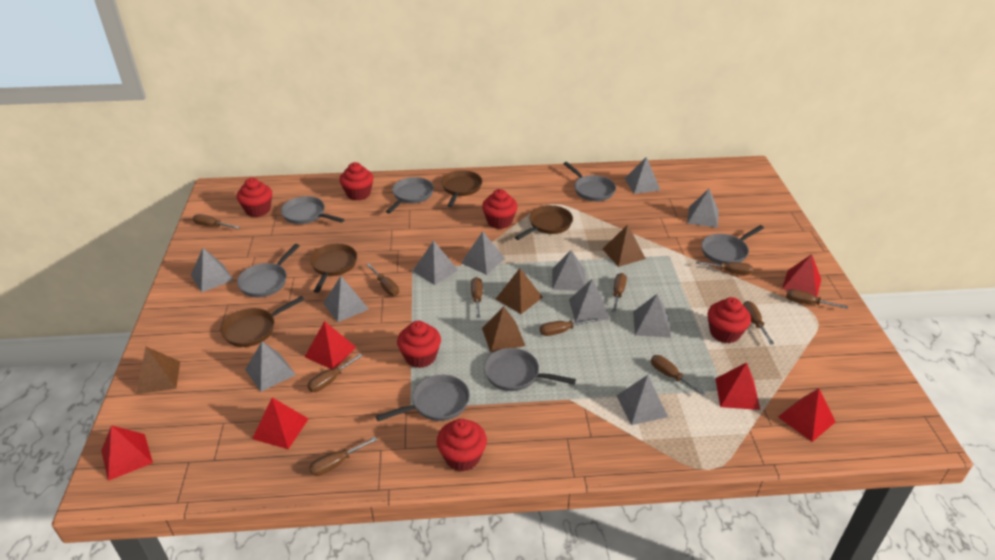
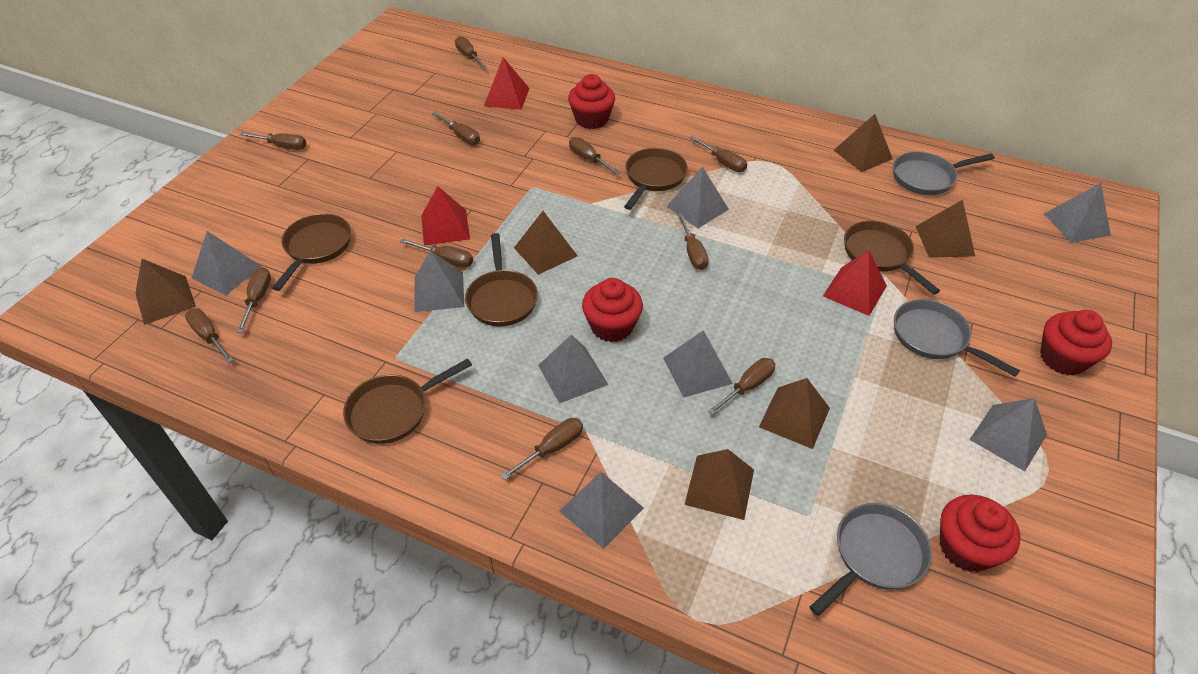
brown pan: [221,296,304,347] [310,244,357,293] [441,170,482,207] [515,205,573,240] = 4 -> [272,213,351,291] [343,358,472,444] [465,233,538,327] [624,148,688,210] [844,221,940,295] = 5
brown pyramid: [136,347,180,394] [482,306,525,352] [496,268,543,314] [602,224,646,267] = 4 -> [135,259,196,325] [514,211,578,275] [685,449,754,520] [759,378,830,449] [834,114,893,172] [916,200,975,258] = 6
grey pan: [237,244,300,297] [281,196,345,224] [376,375,470,421] [386,177,434,213] [484,348,576,391] [563,162,616,201] [702,225,764,264] = 7 -> [810,503,932,616] [893,151,995,195] [894,299,1020,376] = 3
grey pyramid: [191,248,234,292] [245,341,296,392] [323,276,369,322] [413,240,458,285] [461,231,505,275] [552,250,585,291] [569,279,610,322] [617,375,668,425] [625,157,660,194] [633,294,671,338] [687,189,719,228] = 11 -> [192,231,261,296] [414,250,464,312] [538,335,608,404] [559,472,644,549] [663,330,733,398] [666,166,729,229] [969,398,1047,471] [1044,183,1111,243] = 8
red cupcake: [237,178,272,217] [339,162,374,201] [397,321,441,368] [437,419,487,471] [482,189,518,229] [708,297,751,343] = 6 -> [568,74,615,129] [582,278,643,342] [940,495,1020,572] [1040,310,1112,376] = 4
red pyramid: [101,425,153,481] [252,398,309,449] [305,321,356,369] [715,362,760,410] [778,388,836,442] [782,254,821,297] = 6 -> [421,186,470,245] [484,57,530,110] [823,250,887,316] = 3

